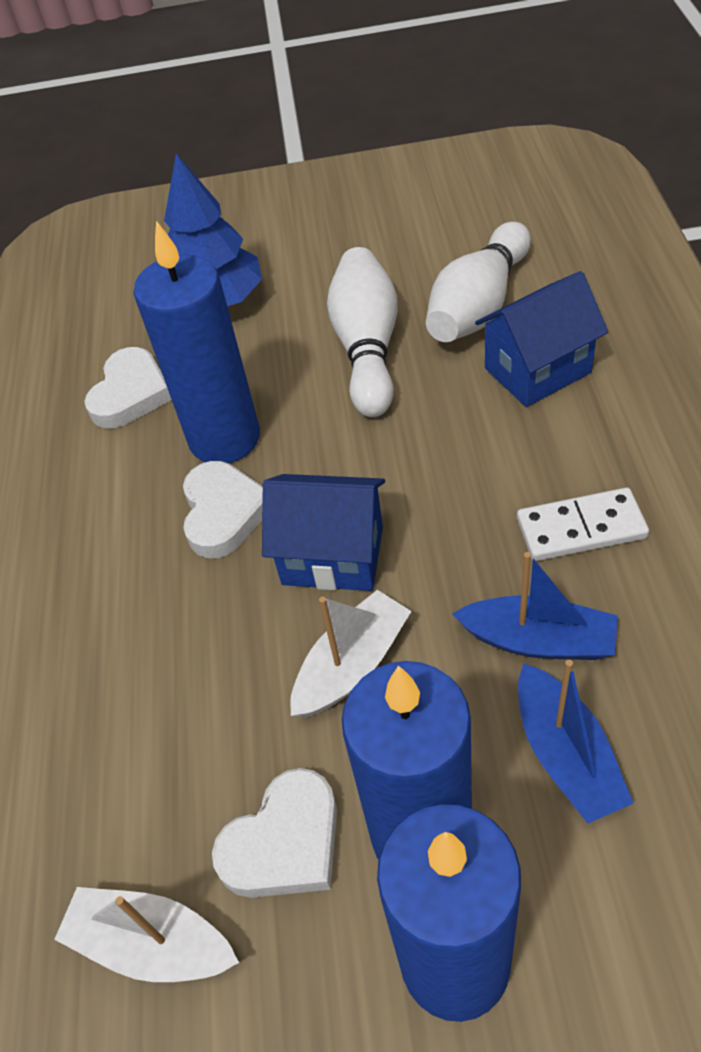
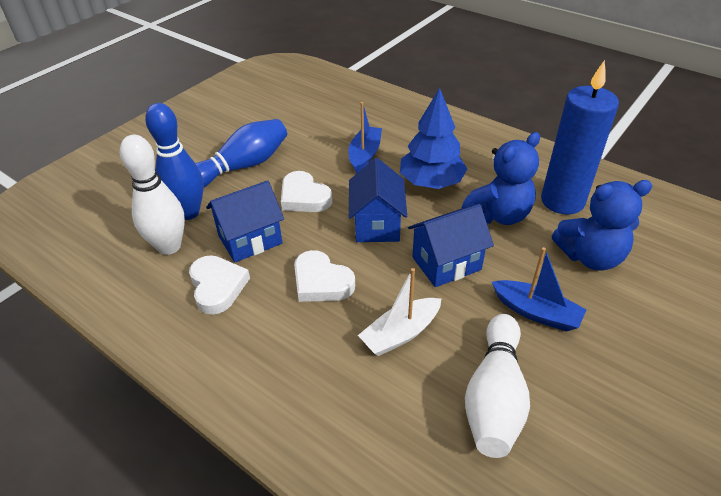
blue bowling pin: none = 0 -> [145,103,204,220] [195,119,287,187] = 2
blue candle: [134,221,260,463] [342,661,472,860] [377,804,521,1022] = 3 -> [541,60,619,214] = 1
blue house: [262,474,385,591] [475,271,608,407] = 2 -> [206,180,284,262] [349,158,407,242] [408,204,494,287] = 3
blue teddy bear: none = 0 -> [461,132,540,225] [552,180,652,271] = 2
white boat: [54,887,239,982] [290,590,412,718] = 2 -> [358,268,442,356] = 1
white domino: [517,488,649,561] = 1 -> none = 0

